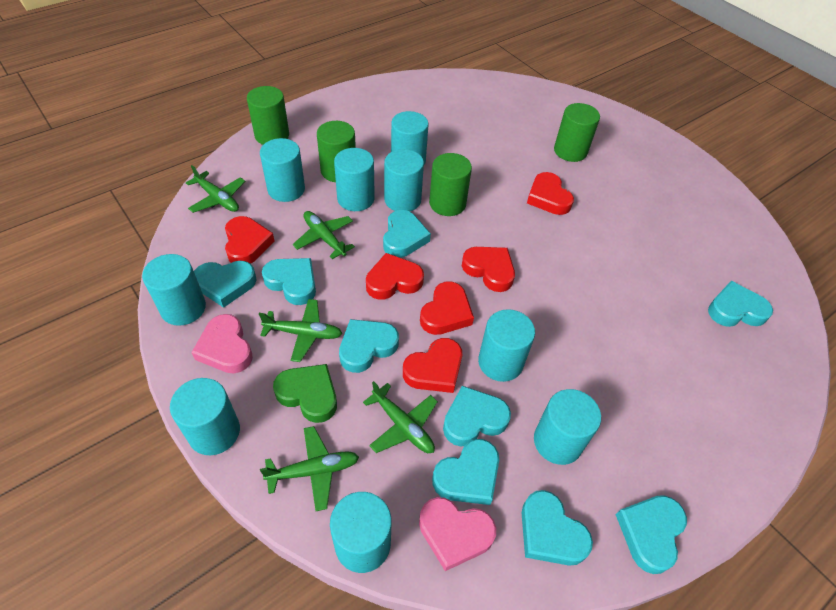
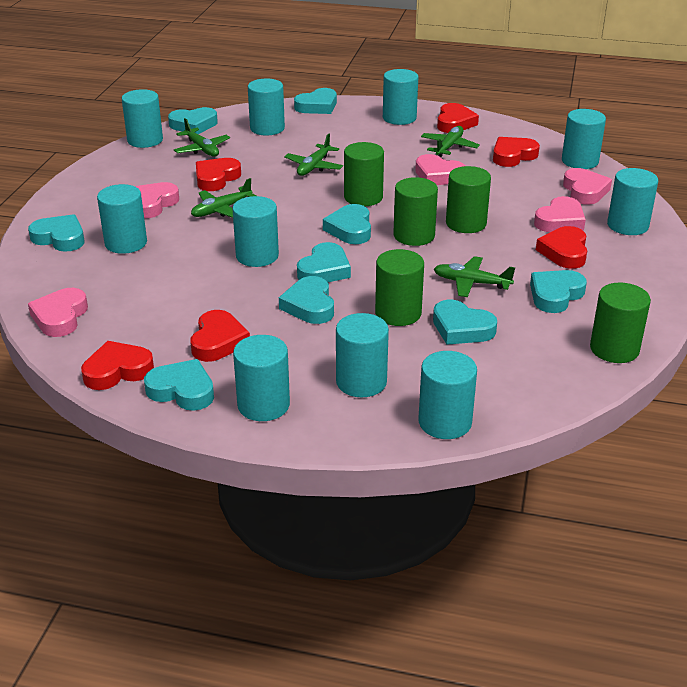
green cylinder: [247,86,289,145] [317,121,356,182] [429,153,472,216] [554,103,600,162] = 4 -> [344,142,384,206] [375,249,424,326] [393,177,438,246] [446,166,491,233] [590,282,651,363] = 5
green heart: [273,364,337,423] = 1 -> none = 0
pink heart: [191,314,253,374] [419,497,496,571] = 2 -> [28,288,88,337] [135,182,179,218] [415,154,465,185] [534,196,586,232] [563,168,612,205] = 5
turquoise cylinder: [142,254,206,326] [170,378,240,455] [260,138,305,202] [330,492,392,573] [334,148,375,211] [384,149,424,211] [391,111,428,165] [478,309,535,382] [534,389,601,465] = 9 -> [97,184,147,254] [122,89,163,148] [232,196,279,267] [233,335,290,421] [248,79,285,136] [336,313,389,397] [383,69,419,125] [418,351,477,439] [562,109,606,169] [607,168,658,235] = 10

